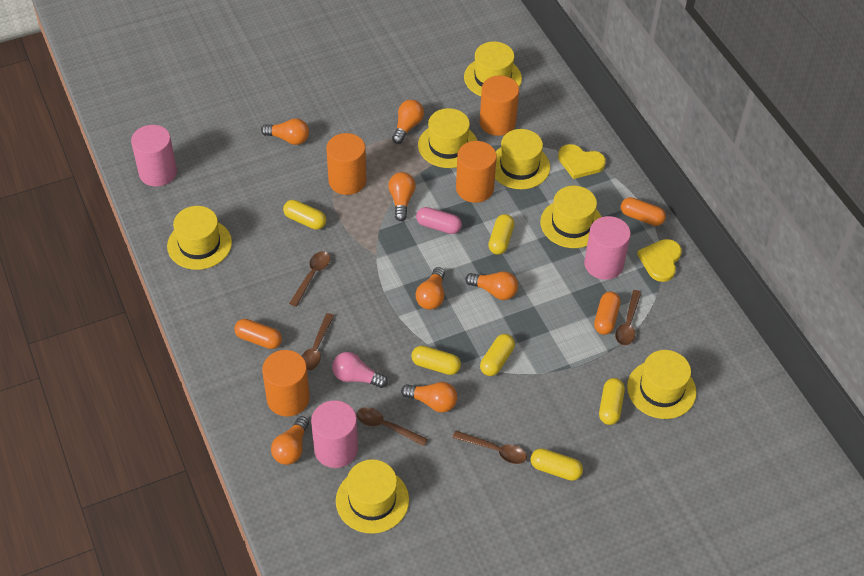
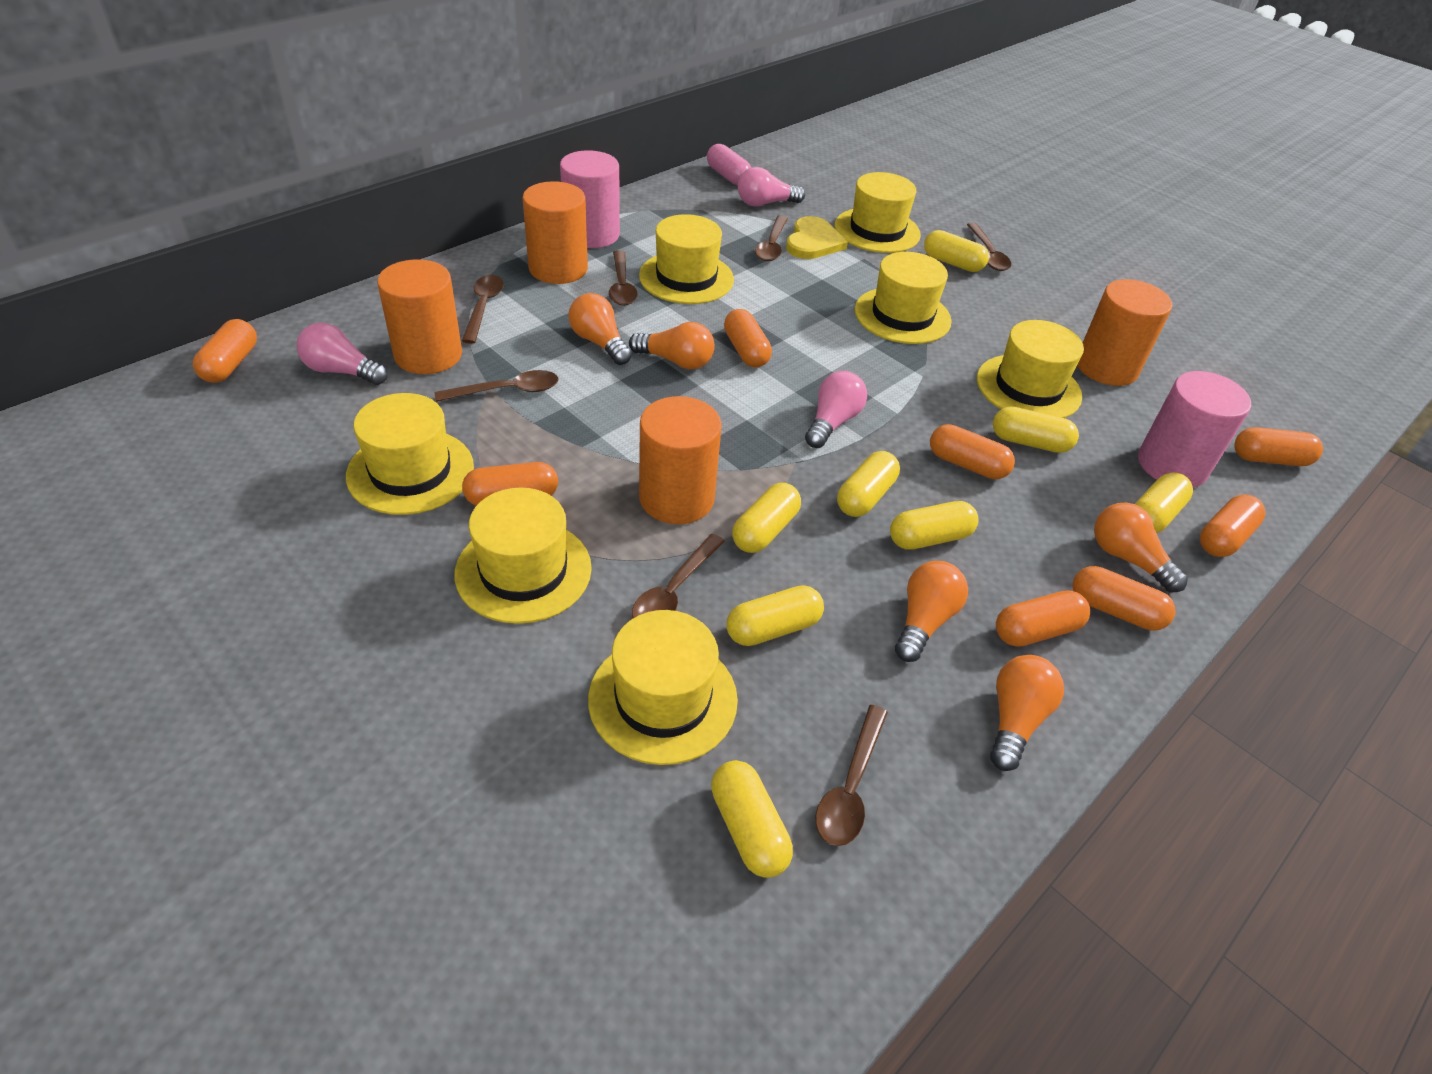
brown spoon: [289,251,330,307] [302,313,334,371] [356,407,428,446] [452,431,527,464] [615,290,641,345] = 5 -> [435,370,558,402] [462,275,504,344] [609,250,638,306] [632,534,725,618] [755,215,788,261] [816,705,888,846] [967,223,1011,271] = 7
orange capsule: [234,319,282,349] [594,292,621,335] [621,197,666,226] = 3 -> [193,319,257,383] [462,462,558,506] [724,309,772,368] [930,424,1015,479] [996,590,1090,647] [1072,566,1175,631] [1200,495,1265,557] [1234,427,1323,466] = 8
orange light bulb: [261,118,309,145] [271,416,309,465] [388,172,416,221] [392,100,424,144] [401,382,457,413] [416,267,445,310] [466,271,518,300] = 7 -> [568,293,632,365] [629,322,715,369] [895,561,968,662] [990,655,1064,771] [1094,503,1188,592] = 5
pink cylinder: [131,125,177,187] [311,400,358,468] [584,216,631,280] = 3 -> [560,150,620,248] [1138,371,1251,487] = 2
pink light bulb: [332,352,388,388] = 1 -> [296,323,388,385] [738,167,805,207] [805,371,867,448] = 3
yellow capsule: [283,200,326,230] [411,346,461,375] [480,334,515,376] [488,214,515,255] [531,448,583,481] [599,378,625,425] = 6 -> [711,760,793,878] [726,585,824,646] [732,483,801,553] [837,451,900,517] [890,501,979,550] [924,230,989,272] [993,407,1079,453] [1135,473,1193,533] = 8
yellow heart: [558,144,606,179] [637,239,682,282] = 2 -> [786,216,848,259] = 1

